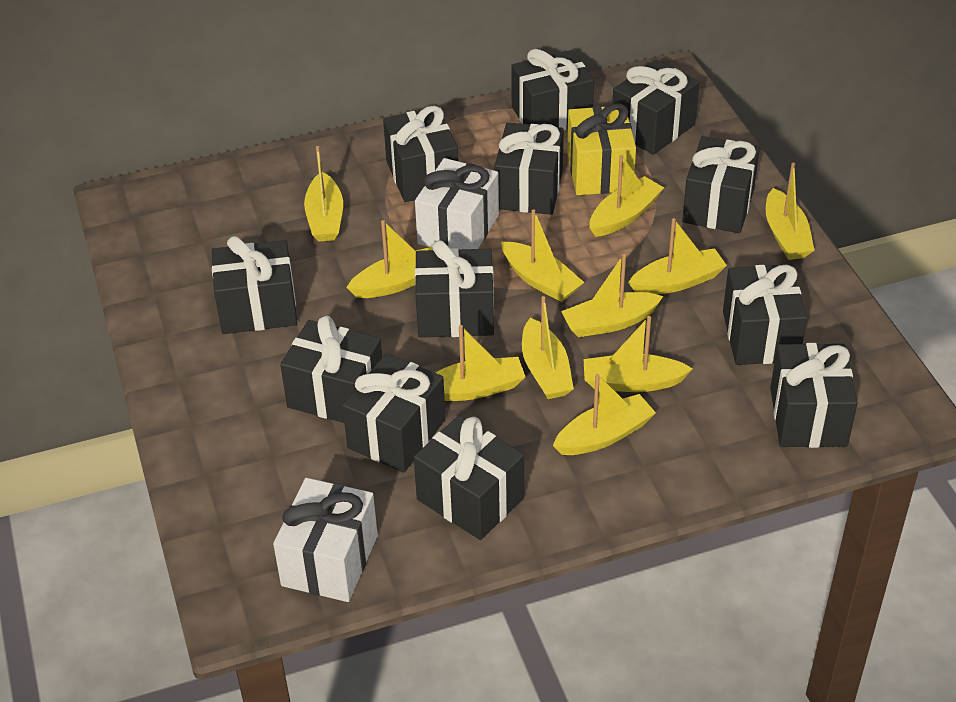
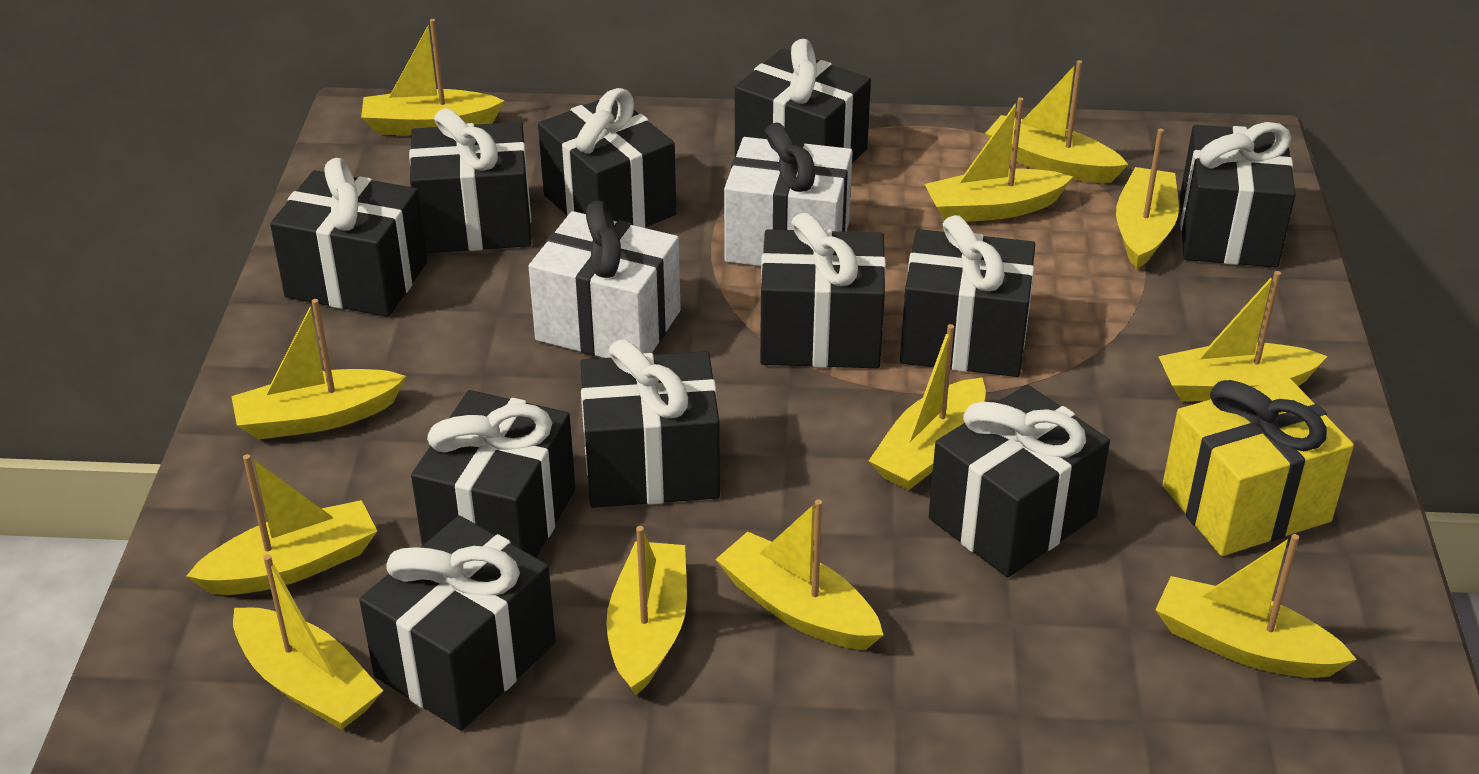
black gift: [212,236,297,334] [280,316,382,423] [342,353,446,473] [383,106,458,202] [414,415,524,540] [415,240,494,338] [495,122,564,215] [511,49,594,130] [612,60,699,155] [682,136,760,233] [723,264,807,365] [770,343,858,448] = 12 -> [270,158,427,317] [359,515,556,731] [409,108,531,253] [411,390,575,557] [538,88,676,228] [580,339,720,508] [735,39,871,163] [760,213,886,368] [900,215,1035,377] [929,385,1110,577] [1180,122,1296,267] = 11
yellow boat: [304,146,343,242] [346,220,433,298] [435,325,525,401] [501,209,584,302] [522,296,574,399] [553,374,656,455] [561,254,663,337] [583,316,693,392] [590,155,664,237] [628,218,727,294] [766,163,815,260] = 11 -> [186,454,377,595] [231,299,406,439] [233,554,383,730] [361,19,504,135] [606,526,687,696] [716,499,883,650] [869,324,986,490] [925,97,1073,222] [985,60,1129,183] [1116,128,1179,269] [1155,534,1357,678] [1158,271,1328,401] = 12

